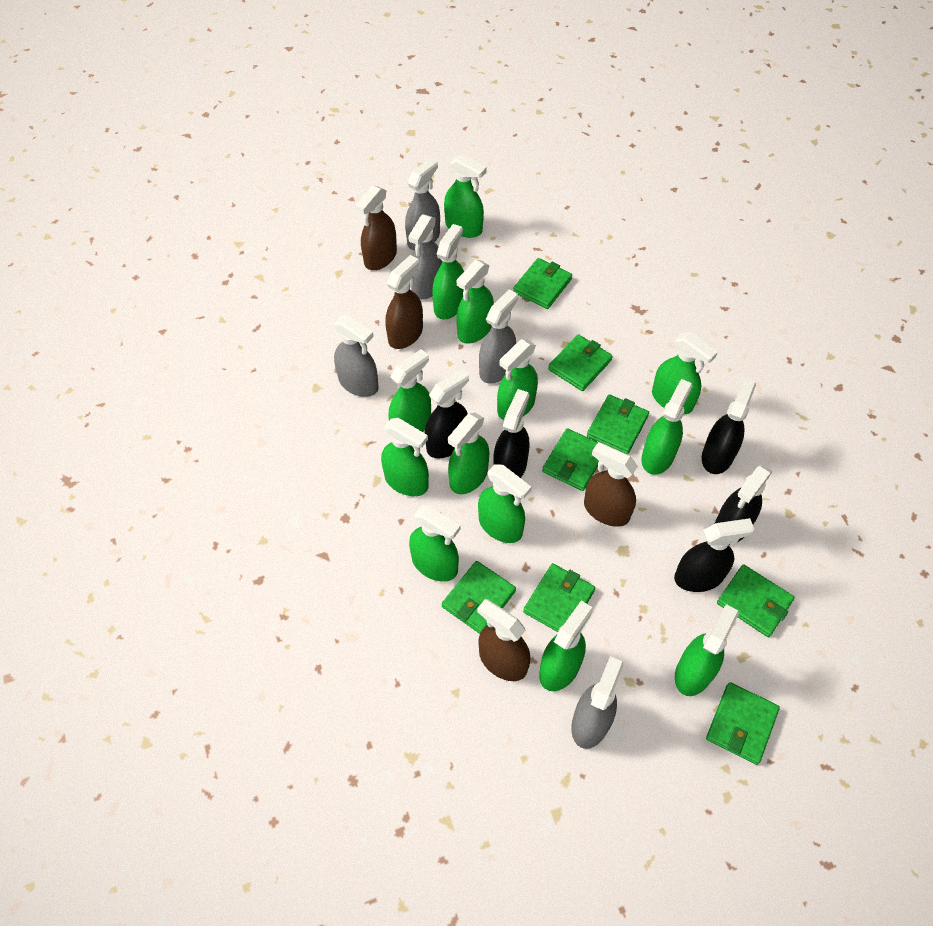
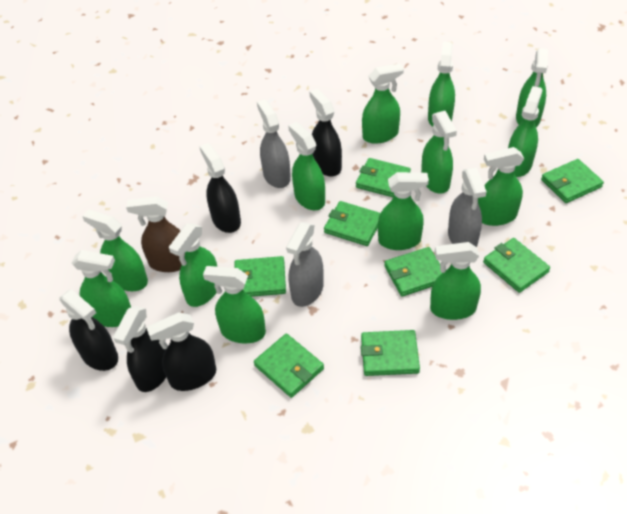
brown spray bottle: [356,185,397,270] [385,255,423,349] [477,599,531,681] [584,442,638,527] = 4 -> [126,197,182,272] = 1
grey spray bottle: [334,315,379,397] [405,158,440,250] [408,214,442,300] [479,290,518,384] [571,656,623,749] = 5 -> [257,100,291,188] [286,222,324,307] [448,168,487,247] = 3

